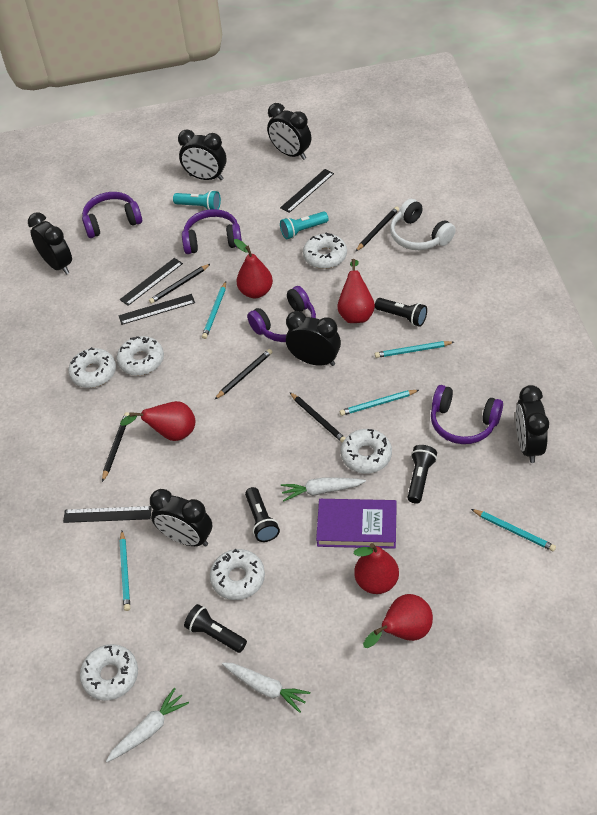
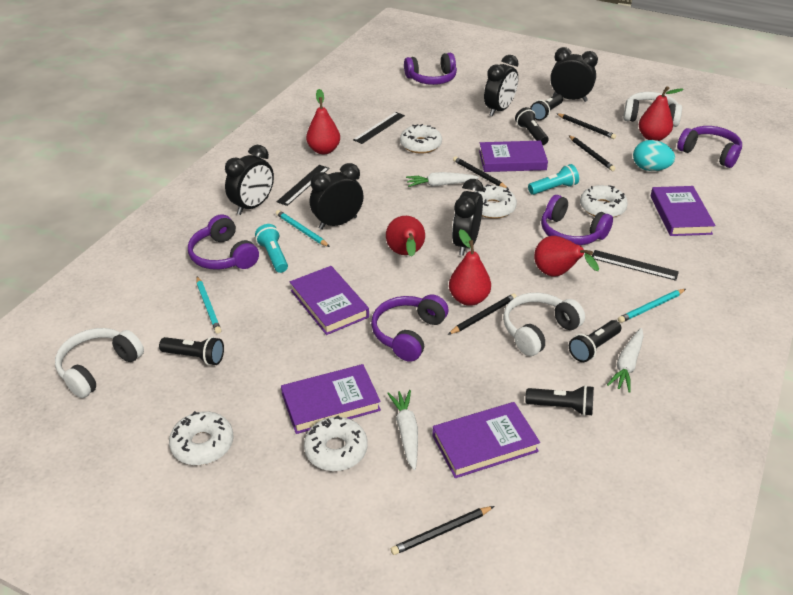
black clock: [28,212,72,275] [150,489,212,547] [178,129,227,180] [267,103,311,160] [286,311,341,366] [516,385,549,463] = 6 -> [225,145,274,215] [310,163,364,230] [452,179,484,256] [484,55,519,117] [550,47,598,102] = 5
black flashlight: [184,604,247,653] [245,487,280,542] [375,298,427,327] [407,445,437,504] = 4 -> [159,337,224,365] [515,107,548,145] [525,385,594,416] [530,94,563,121] [569,320,621,362] = 5
black ruler: [63,506,152,523] [118,294,195,325] [120,258,183,306] [280,169,334,213] = 4 -> [277,165,330,206] [353,112,405,144] [592,250,679,281] = 3
purple book: [316,499,396,549] = 1 -> [281,364,381,434] [290,266,369,335] [432,402,540,478] [479,141,548,172] [651,186,715,236] = 5
purple headphones: [82,192,142,238] [182,209,242,254] [247,286,316,342] [431,385,503,444] = 4 -> [188,215,259,270] [371,294,448,362] [404,53,457,85] [541,195,613,245] [677,126,742,168] = 5
turquoise egg: none = 0 -> [633,140,675,171] = 1
turquoise pencil: [119,531,130,611] [202,282,226,339] [340,390,419,416] [375,341,454,358] [471,509,556,551] = 5 -> [196,276,221,334] [276,210,330,247] [618,289,686,323] = 3
white donut: [68,347,116,388] [80,644,138,701] [117,336,164,376] [210,549,265,600] [303,232,347,269] [341,429,392,473] = 6 -> [169,411,234,465] [304,415,368,471] [400,124,442,154] [474,184,517,219] [580,185,628,218] = 5
white headphones: [390,199,456,250] = 1 -> [55,328,144,398] [503,293,585,356] [623,92,682,127] = 3

